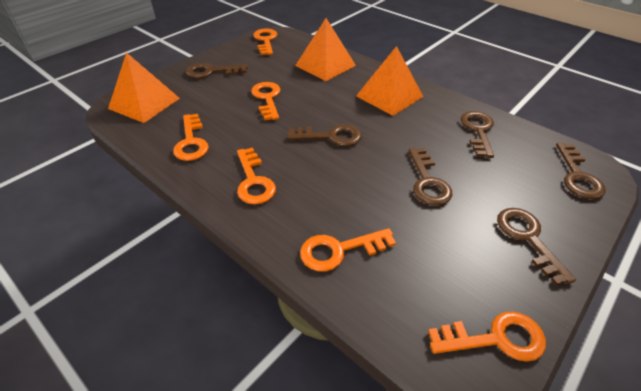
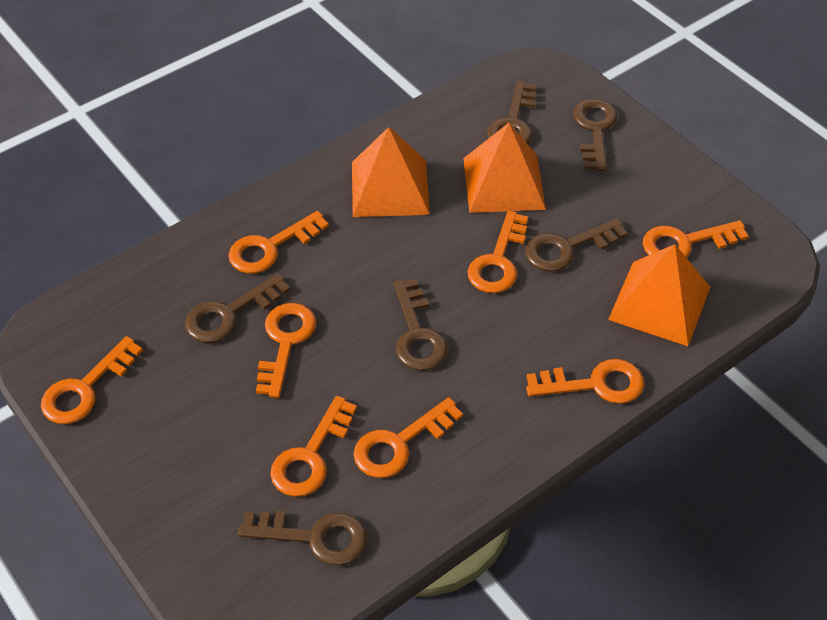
orange key: [173,114,209,161] [237,148,276,205] [251,82,281,120] [253,28,277,55] [300,228,396,272] [428,311,546,362] = 6 -> [41,336,143,424] [229,211,329,273] [256,303,316,398] [270,396,357,497] [354,397,463,478] [467,211,528,293] [526,359,644,404] [643,220,748,258] = 8

